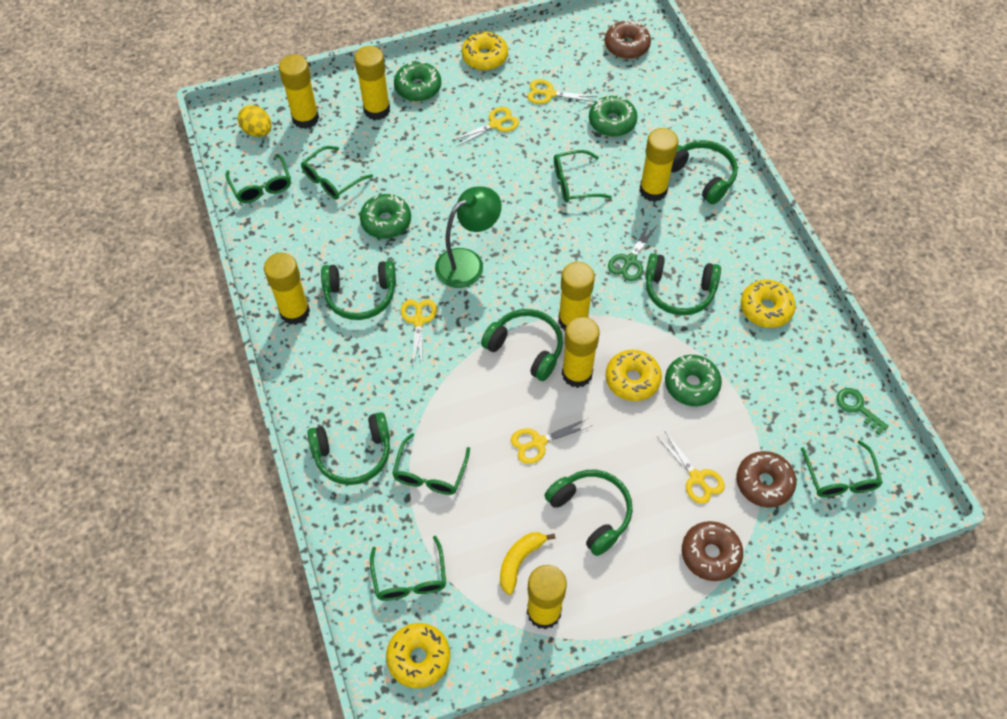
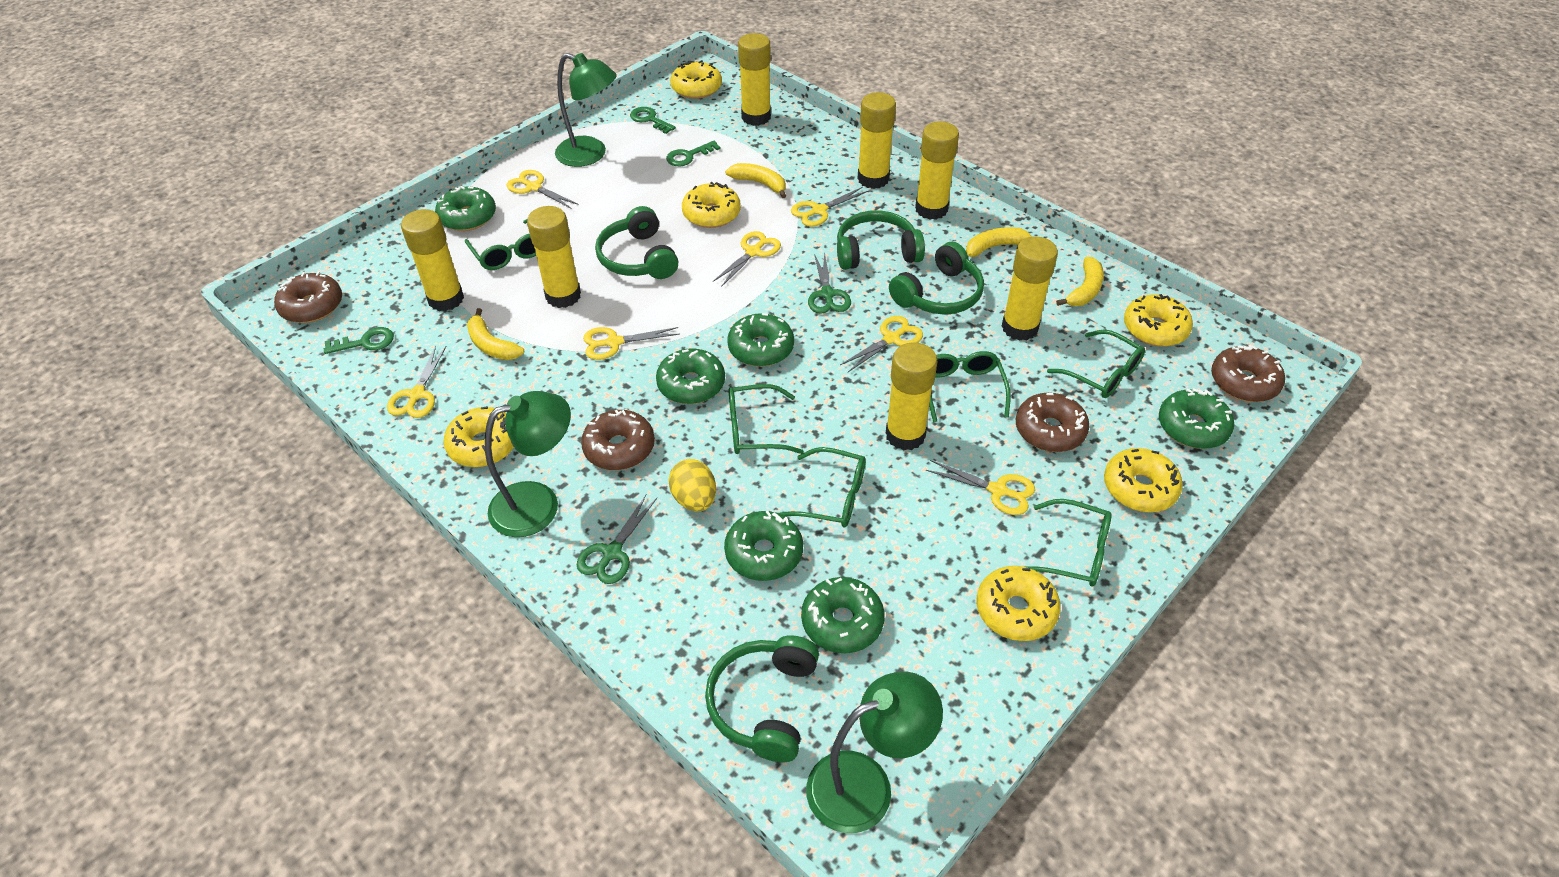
brown donut: [605,20,651,59] [682,521,743,581] [736,451,796,508] = 3 -> [274,271,342,323] [581,410,655,470] [1016,393,1089,452] [1211,345,1285,402] = 4
green donut: [360,194,411,239] [394,62,441,101] [589,95,637,137] [665,355,722,406] = 4 -> [435,186,496,231] [656,348,725,404] [724,511,803,581] [727,313,794,367] [801,577,885,653] [1159,388,1234,449] = 6
green headphones: [307,412,390,485] [321,261,396,320] [481,309,563,381] [544,470,633,556] [645,253,721,315] [671,140,738,204] = 6 -> [595,206,678,279] [705,635,819,762] [837,210,925,270] [889,242,984,314] = 4
green key: [836,388,889,435] = 1 -> [324,327,394,354] [630,107,676,134] [666,141,721,166] = 3
green lamp: [435,187,502,288] = 1 -> [485,391,571,537] [555,53,617,167] [806,672,943,833] = 3
green scissors: [608,224,657,281] = 1 -> [577,494,657,584] [808,251,851,314] = 2
yellow banana: [500,532,555,595] = 1 -> [467,308,524,360] [725,163,786,198] [966,227,1032,257] [1056,257,1104,306] = 4
yellow donut: [386,623,450,688] [462,31,508,70] [605,350,662,401] [741,280,796,328] = 4 -> [443,406,514,467] [670,60,722,99] [682,182,741,228] [976,566,1061,641] [1104,448,1183,512] [1124,294,1193,347] = 6
yellow scissors: [401,299,437,365] [452,107,519,146] [511,418,593,464] [527,79,597,104] [658,432,725,504] = 5 -> [387,346,447,418] [507,170,579,208] [583,327,680,360] [713,231,781,287] [791,187,869,227] [840,316,923,372] [926,460,1035,515] = 7

